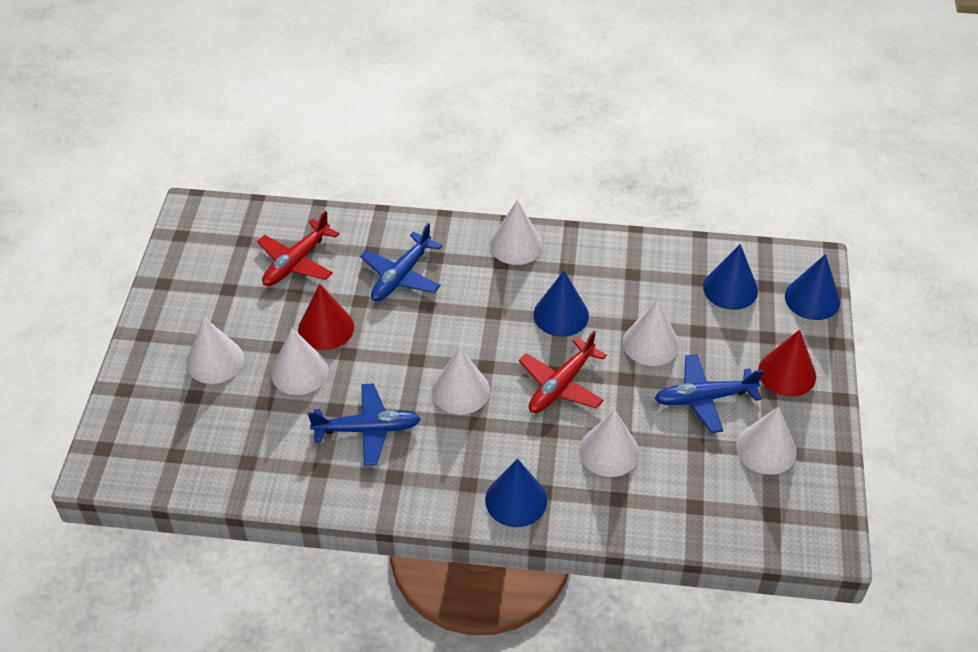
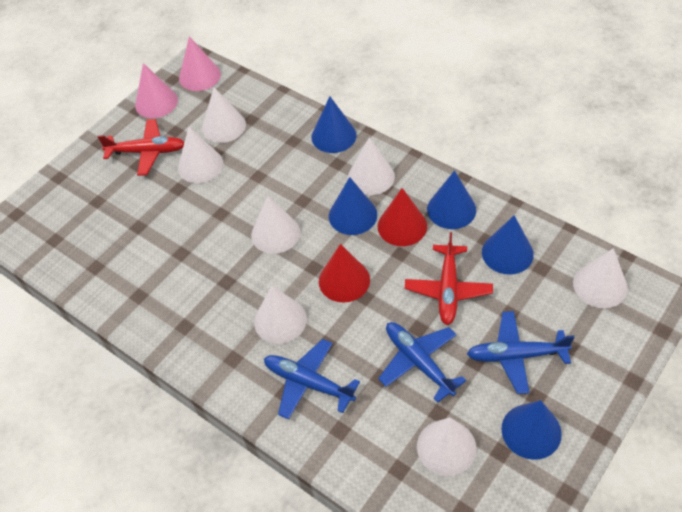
blue cone: [485,459,547,527] [533,271,589,337] [703,244,758,310] [785,254,840,320] = 4 -> [311,97,356,153] [329,177,377,235] [427,171,476,229] [482,215,534,275] [501,400,562,460] = 5
pink cone: none = 0 -> [135,63,178,118] [179,36,221,91] = 2

